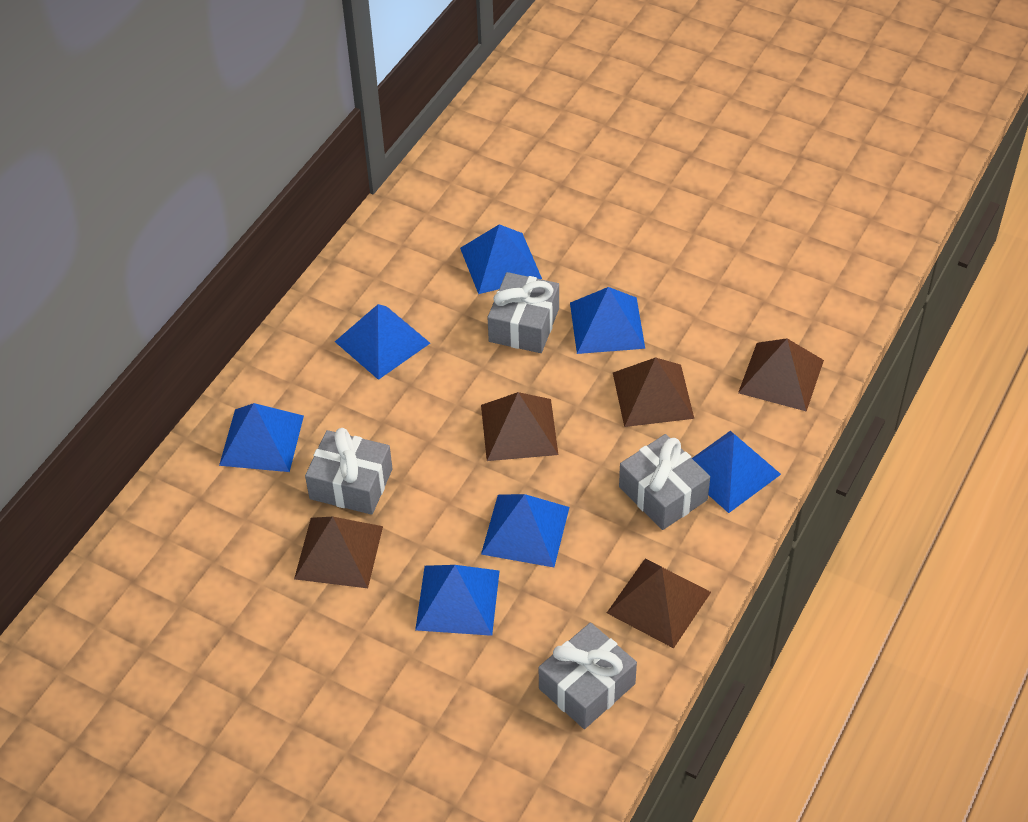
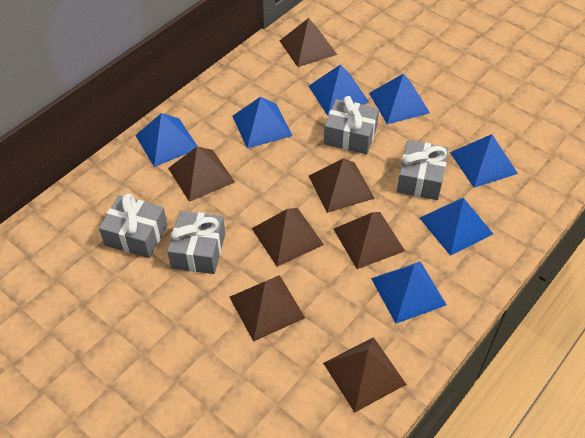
brown pyramid: [294,517,383,588] [481,392,558,461] [607,559,711,648] [613,357,694,427] [738,338,824,412] = 5 -> [168,147,235,202] [230,275,305,342] [252,208,324,267] [280,18,337,67] [309,158,375,213] [323,337,407,412] [334,212,405,269] = 7

